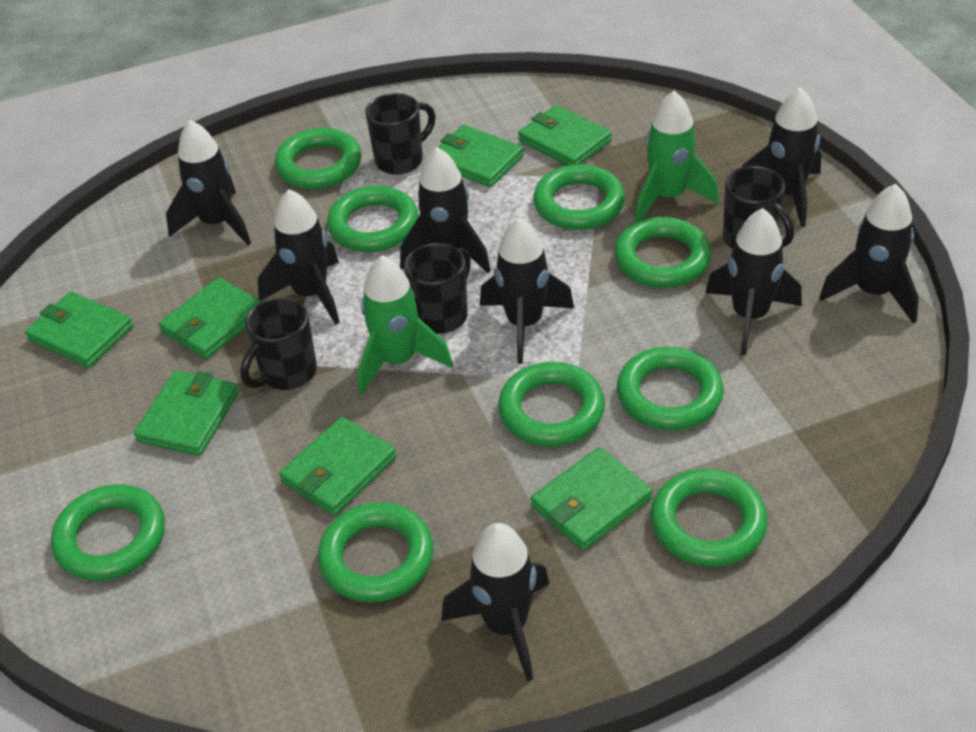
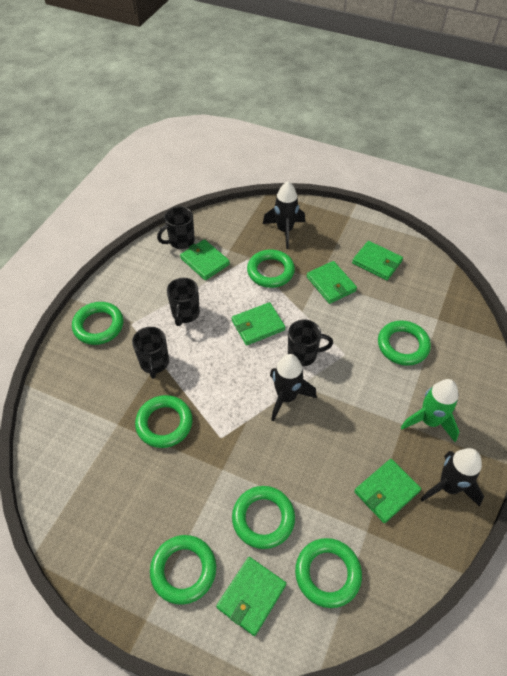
black rocket: [166,120,251,245] [258,189,340,324] [400,147,491,273] [441,523,549,681] [480,217,574,364] [705,208,802,356] [742,87,821,227] [819,184,919,323] = 8 -> [263,181,305,249] [270,354,317,422] [421,448,484,507] = 3
green ring: [51,484,165,581] [275,128,362,189] [318,502,434,603] [327,186,419,252] [498,362,605,447] [533,164,625,230] [614,217,711,288] [617,347,724,430] [651,469,768,567] = 9 -> [72,302,123,345] [135,395,193,448] [150,535,216,605] [232,486,295,549] [247,250,295,288] [295,538,362,608] [378,320,431,366] = 7
green rocket: [358,255,453,395] [635,91,719,222] = 2 -> [401,379,459,442] = 1
green wallet: [25,292,133,368] [134,370,239,456] [159,277,262,359] [279,417,397,516] [438,125,524,187] [518,105,612,166] [531,447,653,550] = 7 -> [180,239,230,280] [216,557,286,636] [232,302,285,345] [307,261,357,304] [352,241,403,280] [354,459,421,523] = 6

